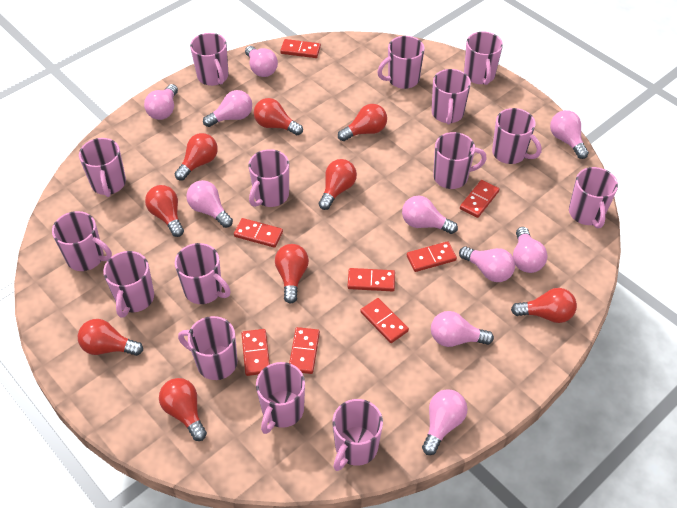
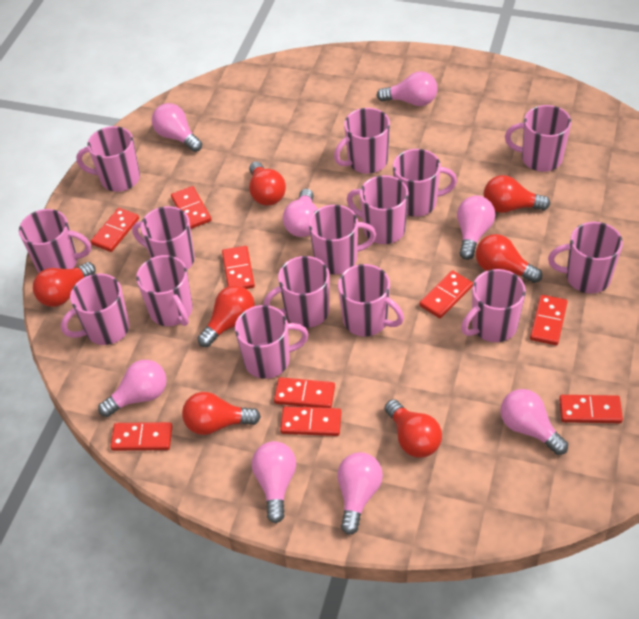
pink light bulb: [144,84,178,120] [186,180,233,228] [203,90,252,127] [245,46,278,77] [402,196,458,234] [422,389,468,455] [431,311,494,347] [459,246,515,282] [513,227,547,273] [550,110,589,159] = 10 -> [98,360,166,417] [152,103,202,152] [252,441,296,523] [283,189,318,237] [337,452,383,535] [377,71,438,106] [457,196,495,260] [500,389,568,455] = 8
red domino: [234,218,283,248] [241,329,270,376] [280,39,321,58] [289,327,320,374] [348,268,395,291] [360,298,409,343] [407,241,457,272] [460,180,499,218] = 8 -> [90,208,139,252] [110,422,173,451] [171,186,211,229] [222,246,255,289] [274,377,335,408] [280,406,341,436] [419,270,473,319] [530,295,567,345] [559,395,623,423] = 9
red light bulb: [78,319,143,356] [145,185,184,237] [159,378,207,441] [175,133,218,181] [254,98,303,136] [275,244,309,304] [319,159,357,210] [338,104,387,141] [511,288,577,323] = 9 -> [33,262,95,307] [182,392,261,435] [197,285,255,347] [249,161,286,206] [385,399,442,458] [476,234,542,283] [484,175,550,213] = 7

